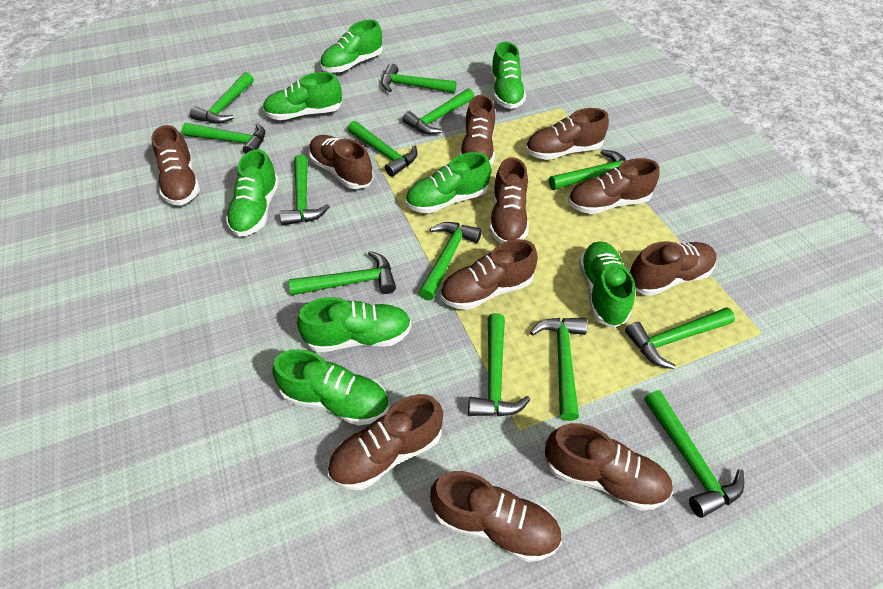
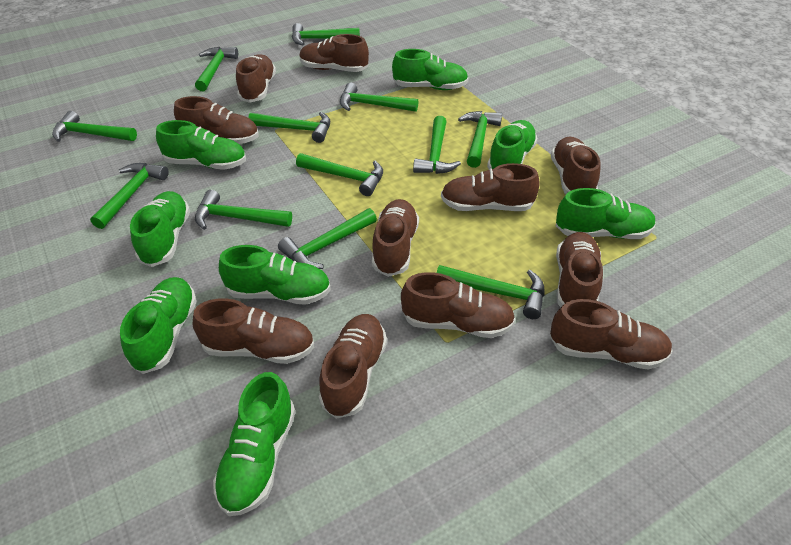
green hammer: [182,123,265,154] [190,72,254,124] [280,155,330,225] [289,251,396,295] [348,121,418,177] [381,64,457,93] [402,88,474,134] [418,222,482,301] [468,313,530,416] [530,318,588,421] [549,150,626,190] [625,307,735,369] [644,390,744,518] = 13 -> [52,111,137,142] [90,163,169,229] [195,47,238,91] [195,190,292,230] [248,112,330,143] [278,208,377,269] [292,23,360,45] [296,153,383,196] [340,83,418,112] [413,116,461,174] [437,265,545,319] [458,111,502,168] = 12

